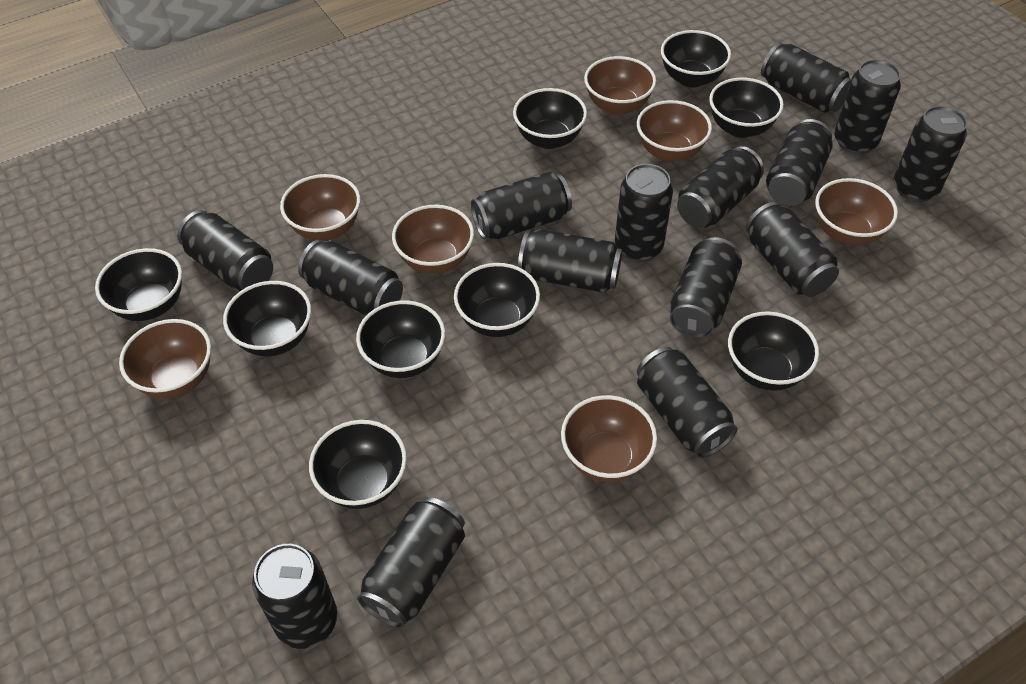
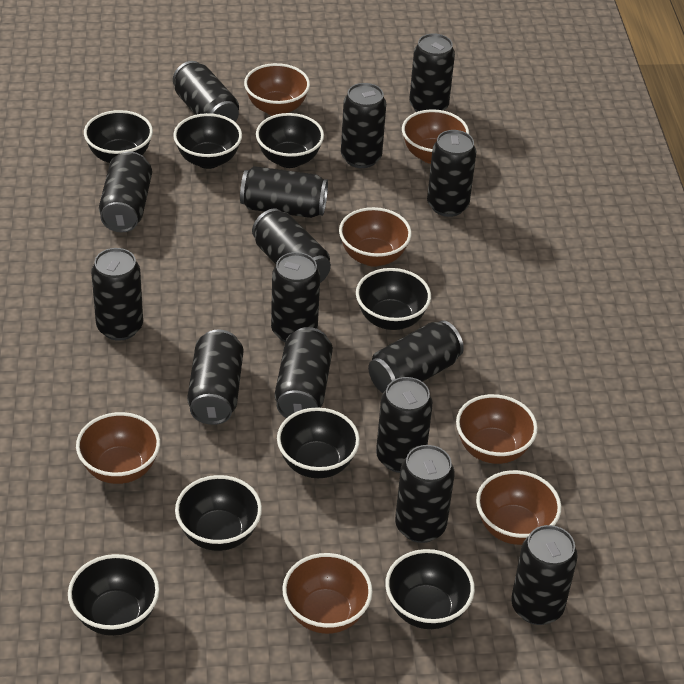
black bowl: [95,248,182,321] [223,281,311,356] [309,420,407,509] [356,300,445,378] [454,263,540,337] [513,88,587,149] [661,30,731,88] [709,77,784,138] [728,311,819,391] = 9 -> [68,554,159,636] [84,110,153,163] [173,113,242,169] [175,475,262,551] [256,113,324,168] [277,407,360,478] [356,268,431,330] [385,549,475,629] = 8

